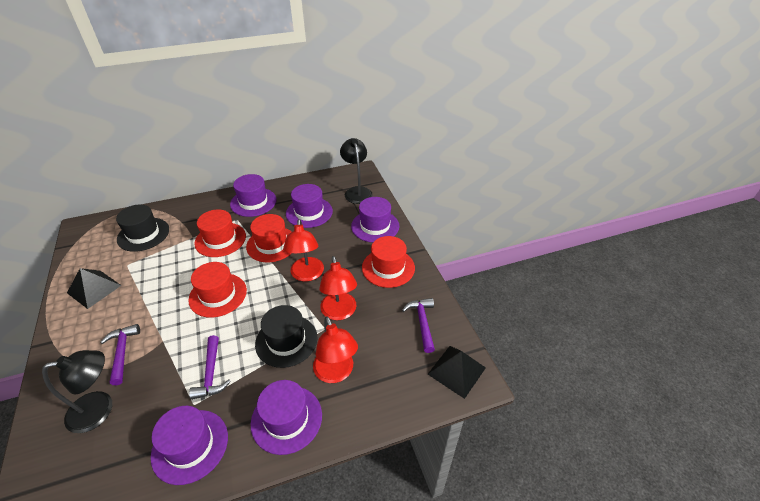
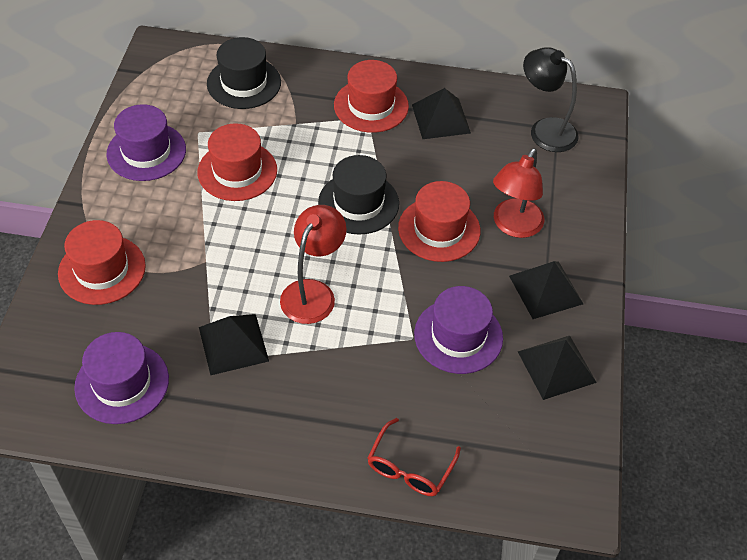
black lamp: [42,350,112,433] [340,138,373,204] = 2 -> [523,47,579,152] = 1
black pyramid: [67,268,122,309] [428,346,486,399] = 2 -> [199,314,269,375] [412,88,471,139] [509,261,583,319] [518,336,597,400] = 4
purple hammer: [100,324,140,385] [189,335,231,400] [402,298,435,353] = 3 -> none = 0
purple hat: [151,406,228,485] [230,174,277,217] [251,380,322,455] [286,184,333,228] [351,197,399,243] = 5 -> [74,332,169,424] [107,104,186,181] [414,286,503,374] = 3
red glasses: none = 0 -> [368,418,461,496] = 1
red lamp: [283,219,324,281] [313,316,358,383] [319,256,357,320] = 3 -> [280,205,347,324] [493,148,544,238] = 2

